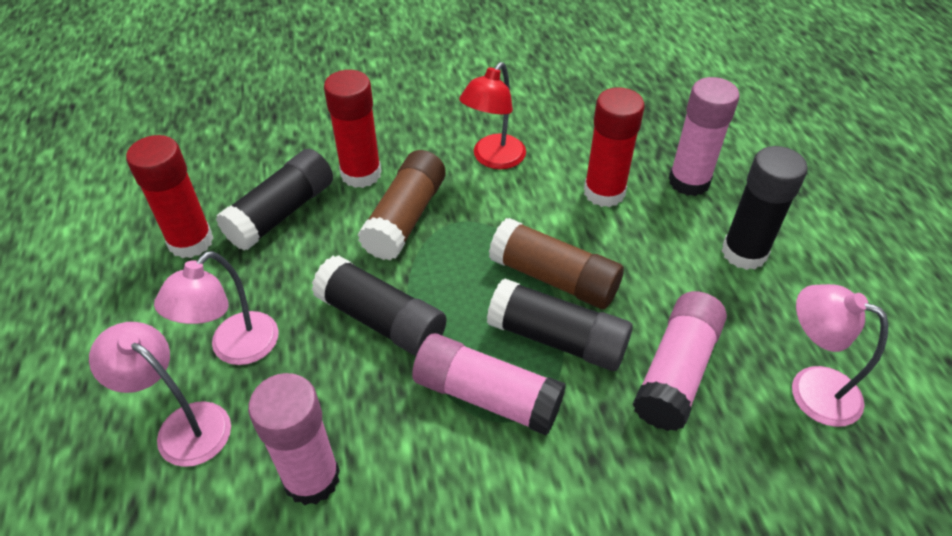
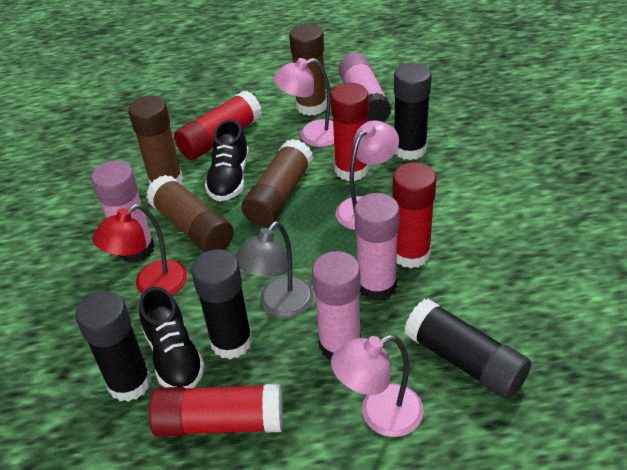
black shoe: none = 0 -> [139,287,205,388] [205,120,249,201] = 2
brown glue stick: [358,150,446,260] [489,218,624,309] = 2 -> [128,96,183,184] [146,175,234,252] [241,139,313,227] [289,24,327,116] = 4
grey lamp: none = 0 -> [235,221,314,318] = 1
red glue stick: [126,135,213,258] [324,70,381,188] [584,87,645,207] = 3 -> [149,384,283,437] [174,91,262,160] [331,83,369,181] [392,162,436,268] = 4

